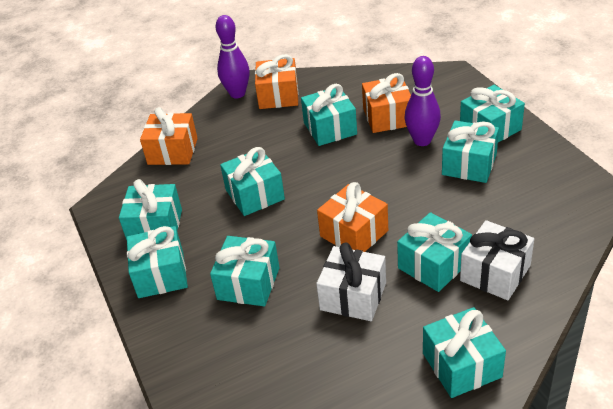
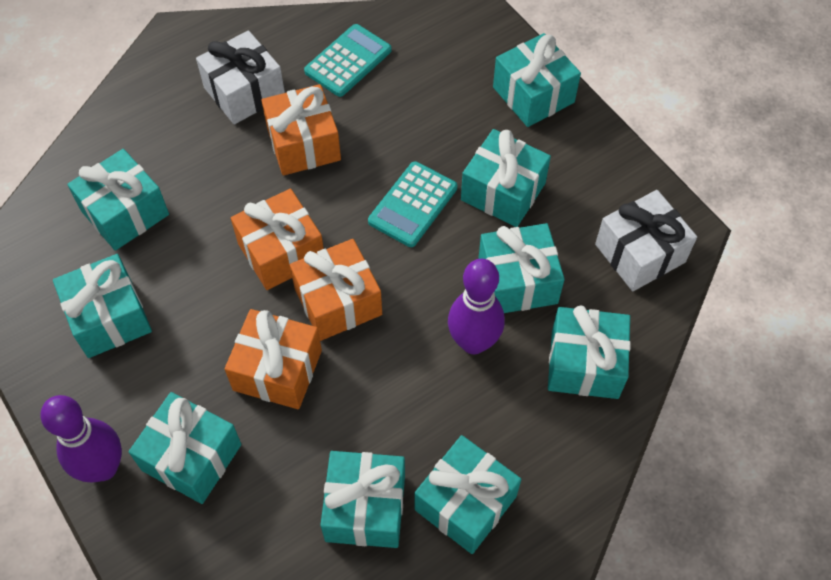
turquoise calculator: none = 0 -> [304,24,391,97] [368,161,457,247] = 2

